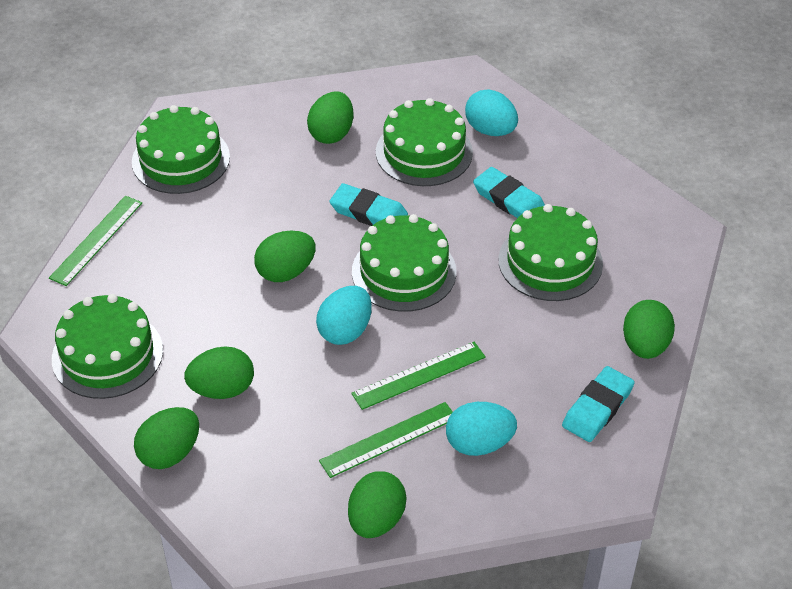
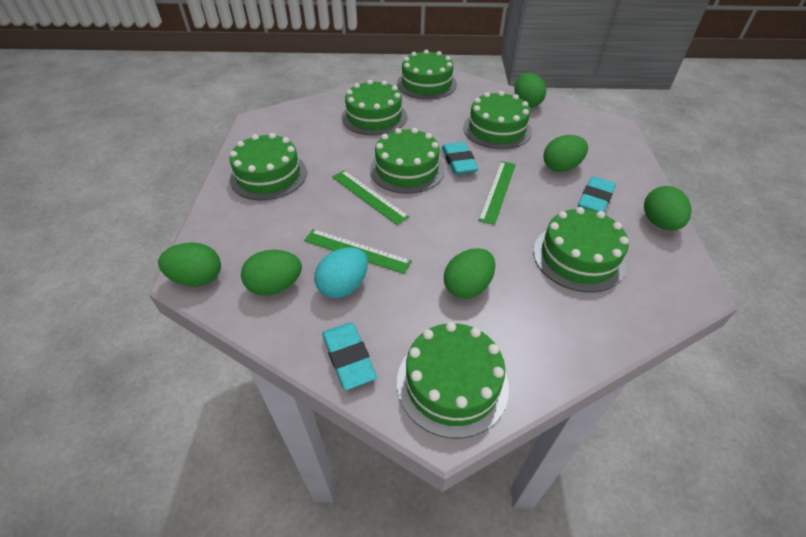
green cake: [52,294,163,399] [132,105,230,194] [352,214,457,312] [376,98,473,186] [498,204,603,301] = 5 -> [229,133,307,200] [342,80,407,135] [370,128,445,194] [397,50,457,99] [397,322,509,438] [463,91,532,149] [533,207,629,293] = 7
turquoise egg: [316,286,372,345] [446,402,517,456] [465,89,518,136] = 3 -> [314,247,368,298] = 1

